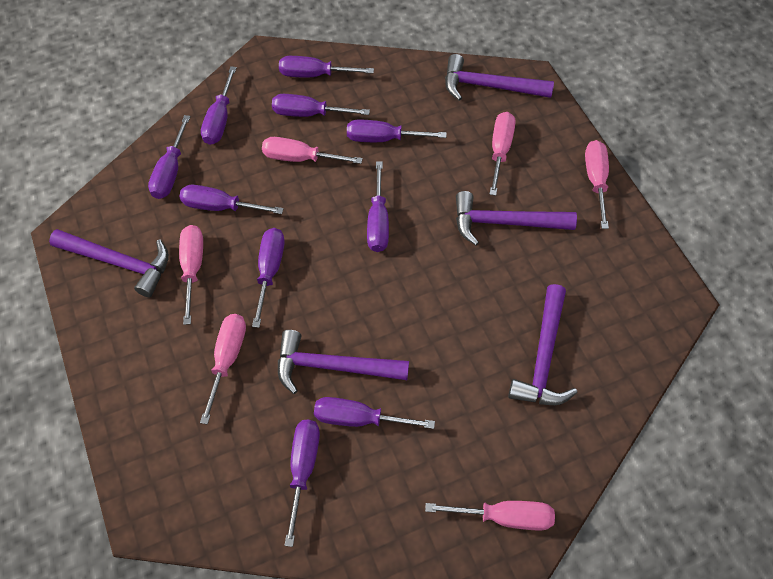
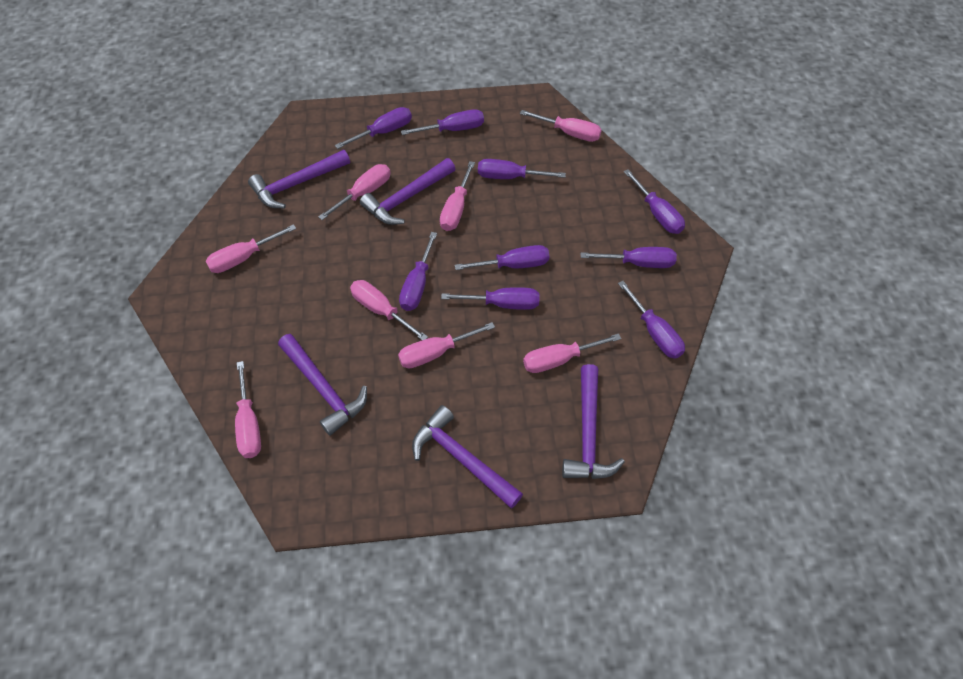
pink screwdriver: [179,225,203,325] [200,314,246,424] [262,137,363,164] [425,501,555,531] [489,112,515,196] [585,140,609,229] = 6 -> [206,224,296,273] [235,361,261,458] [318,164,391,220] [350,280,428,340] [398,322,495,368] [440,161,475,231] [520,110,602,142] [523,334,621,373] = 8
purple screwdriver: [148,115,191,199] [180,185,284,214] [201,66,237,145] [252,228,285,328] [272,94,370,117] [279,56,374,77] [284,420,320,547] [314,397,435,429] [347,120,447,142] [367,162,389,252] = 10 -> [335,107,412,149] [399,232,437,311] [401,109,484,135] [441,287,540,310] [455,245,549,270] [478,159,566,179] [581,247,677,268] [618,281,685,359] [624,169,685,234] = 9

